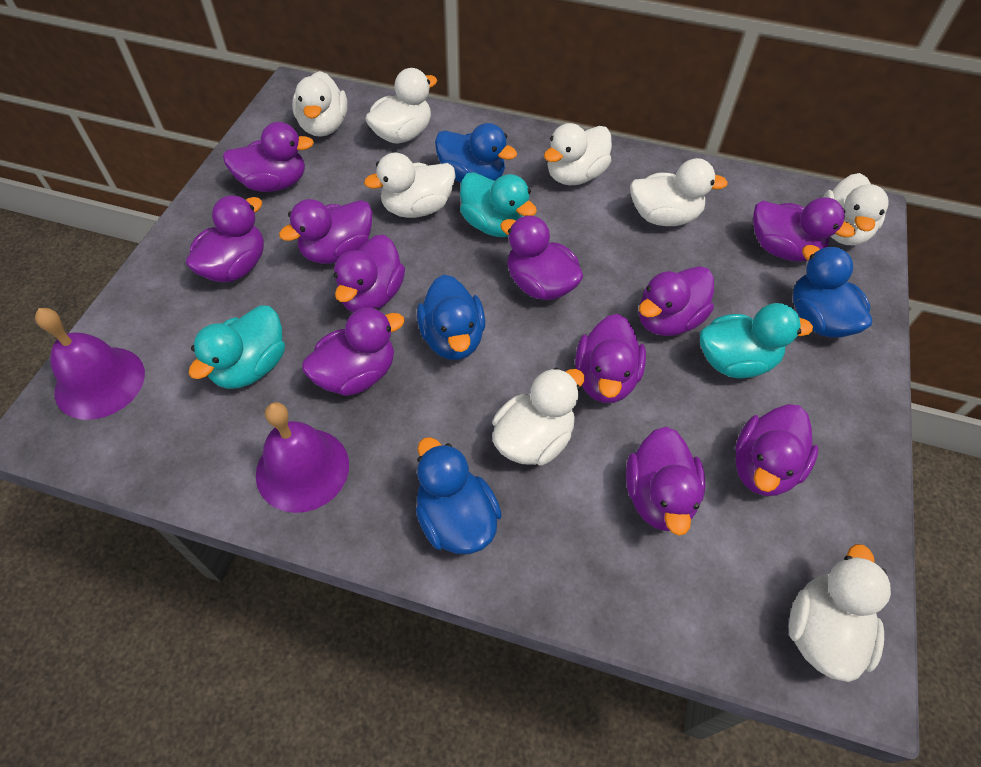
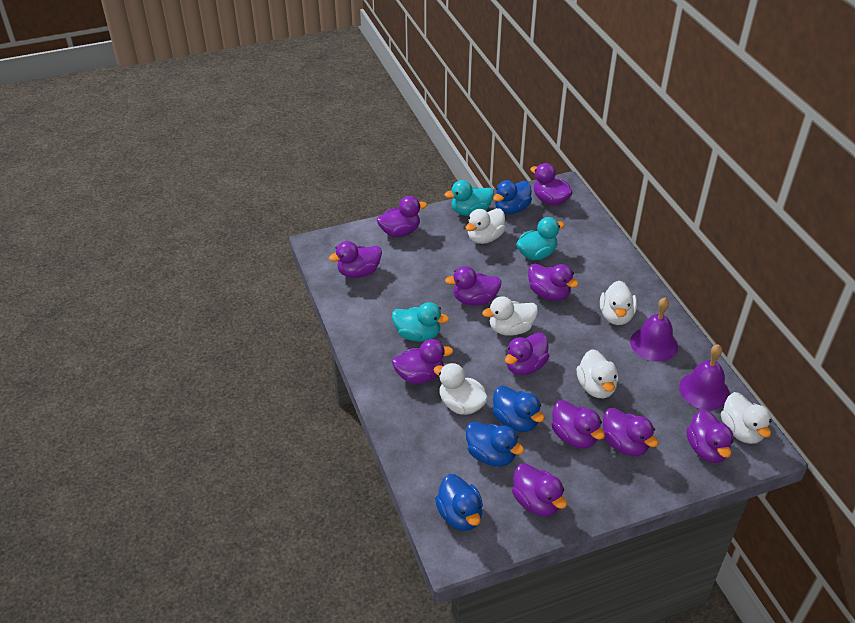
white duck: [292,71,347,137] [364,153,456,218] [365,68,437,144] [492,368,585,465] [544,123,612,185] [630,158,728,226] [789,544,891,682] [823,173,889,245] = 8 -> [433,363,488,415] [465,208,506,244] [482,296,538,336] [577,349,618,398] [600,281,637,325] [721,392,772,444] = 6

